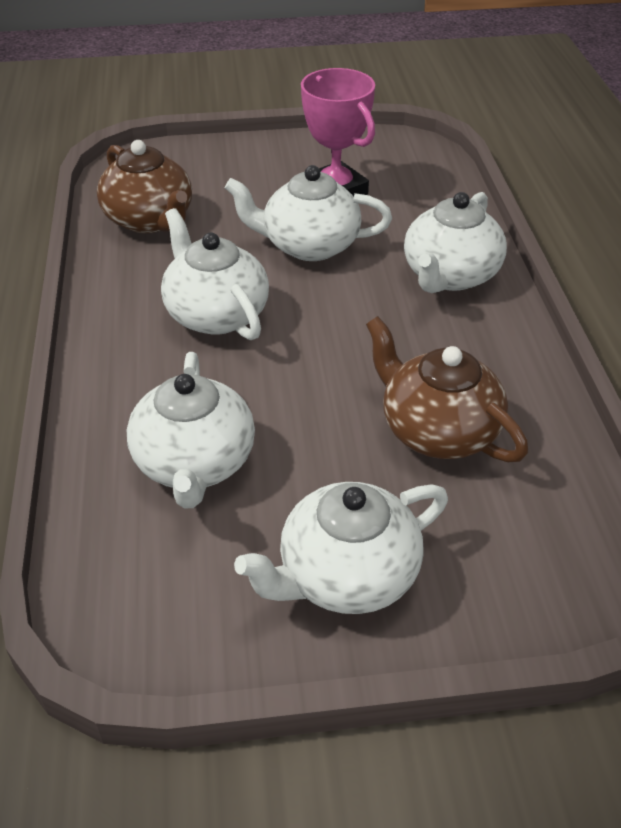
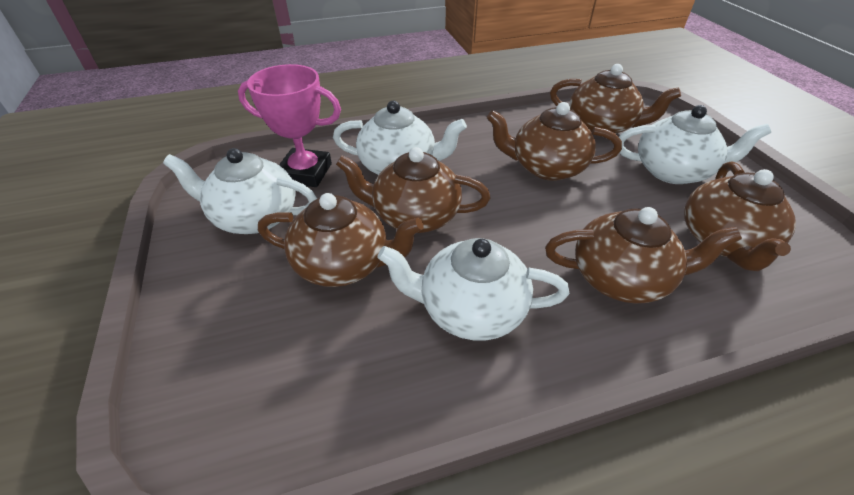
brown teapot: [97,140,192,233] [366,316,528,462] = 2 -> [258,193,424,287] [336,147,490,233] [487,102,622,181] [545,207,742,304] [550,64,681,134] [684,161,796,271] = 6
white teapot: [127,352,255,509] [161,208,269,340] [225,165,392,261] [234,482,448,614] [404,192,507,293] = 5 -> [163,148,317,234] [333,101,467,175] [377,238,569,340] [619,105,771,184] = 4

